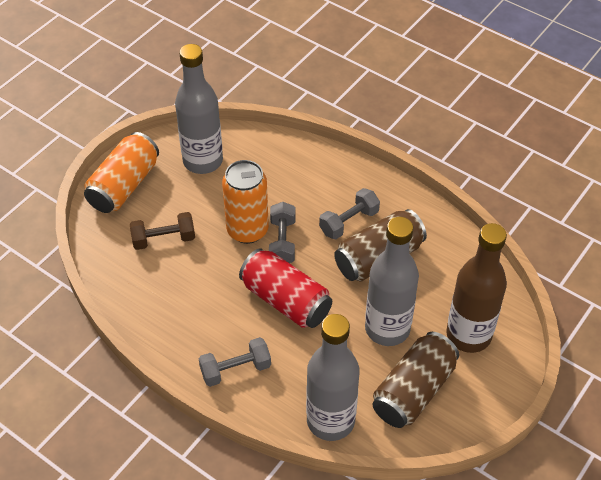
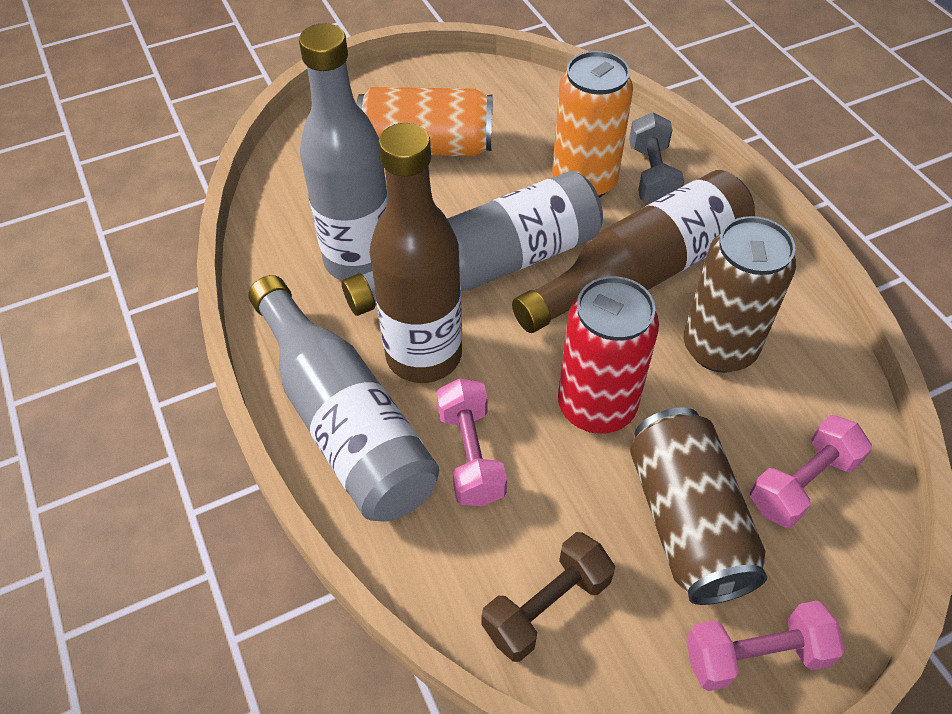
brown bottle: [446,223,507,353] = 1 -> [370,123,462,383] [512,170,755,333] = 2
grey dumbbell: [199,337,271,387] [269,202,295,263] [319,188,380,239] = 3 -> [629,112,684,203] = 1
pink dumbbell: none = 0 -> [437,378,507,507] [686,600,844,691] [750,415,872,528] = 3

